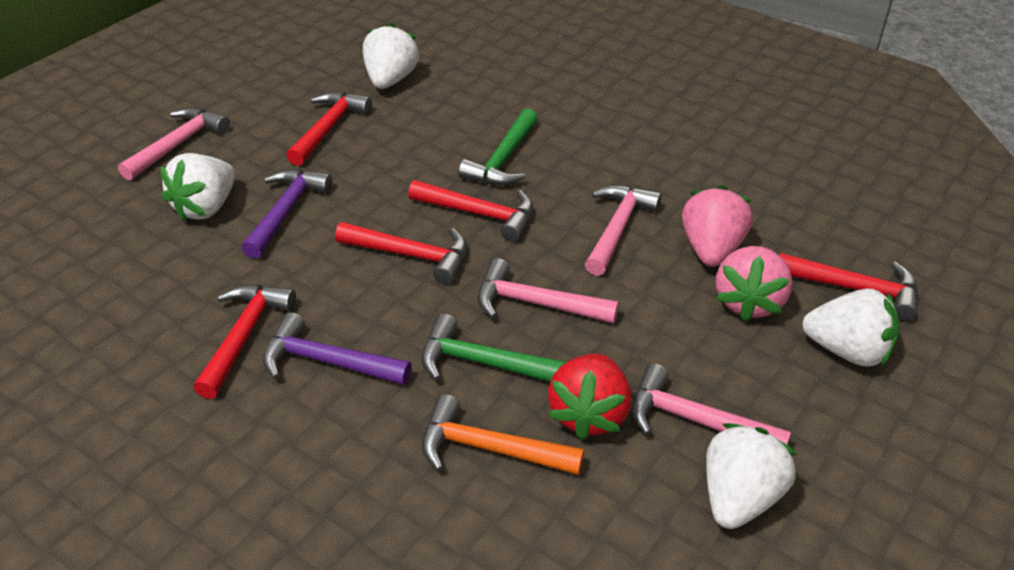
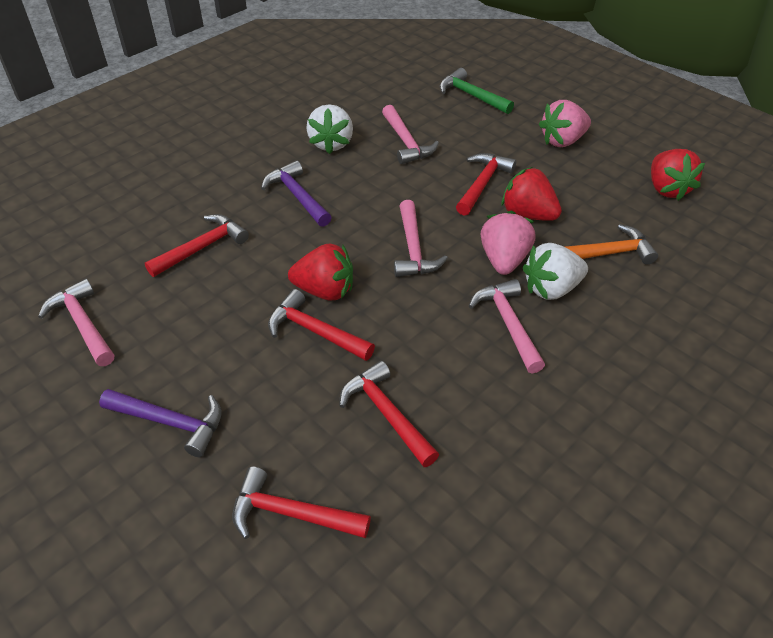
green hammer: [421,314,567,382] [458,109,538,185] = 2 -> [440,68,514,114] = 1
red strawberry: [548,354,632,440] = 1 -> [288,244,353,301] [501,167,562,221] [651,149,705,201] = 3
white strawberry: [160,153,235,221] [363,23,419,89] [706,423,798,529] [802,289,900,367] = 4 -> [306,104,353,154] [523,243,588,300] = 2

